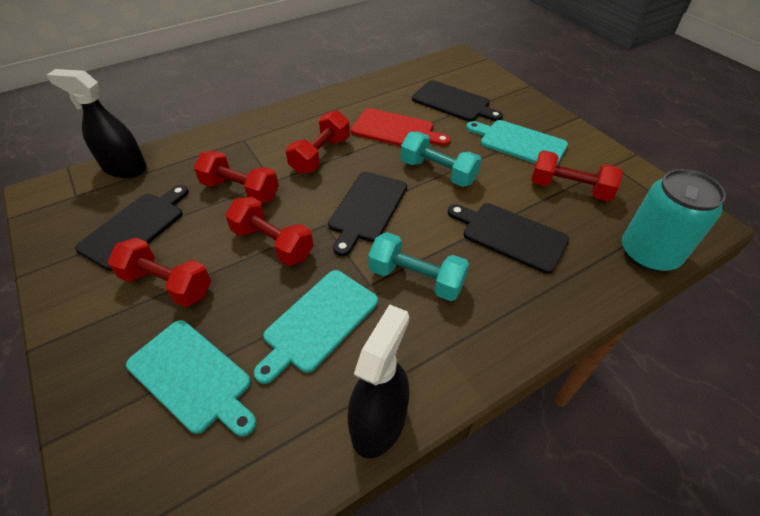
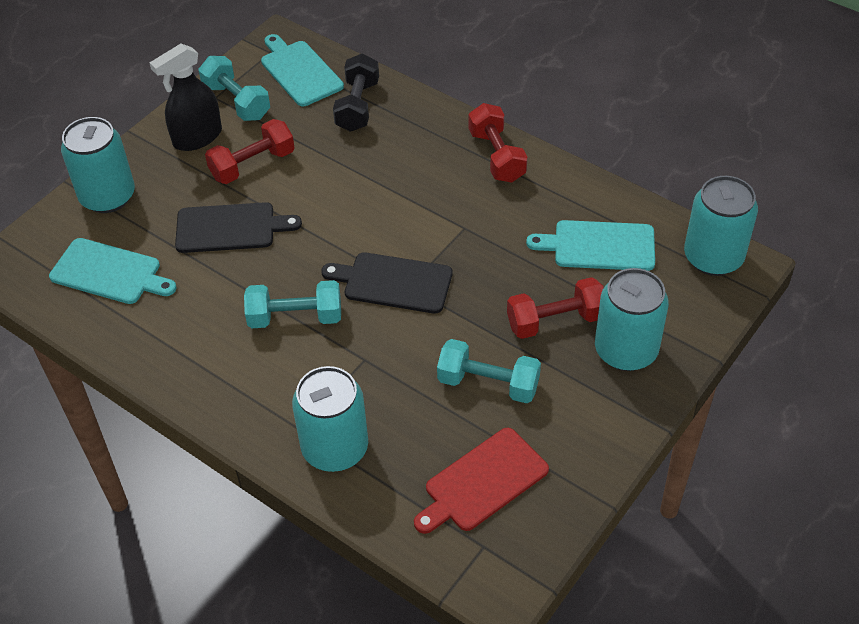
black cutting board: [75,185,189,271] [328,172,407,256] [412,80,503,121] [448,203,569,274] = 4 -> [175,202,302,253] [321,252,452,314] = 2
black dumbbell: none = 0 -> [333,54,379,132] = 1
black spray bottle: [47,69,147,178] [347,304,409,458] = 2 -> [149,44,222,151] = 1
red dumbbell: [108,238,211,307] [194,151,279,204] [225,196,314,266] [286,110,350,174] [531,150,623,201] = 5 -> [205,119,295,184] [469,103,527,183] [507,277,603,339] = 3
turquoise can: [622,169,726,272] = 1 -> [61,117,135,213] [292,366,368,472] [595,268,669,371] [684,176,758,276] = 4
turquoise dumbbell: [368,232,469,301] [401,132,482,187] = 2 -> [198,56,270,121] [244,280,341,328] [437,339,541,403] = 3

